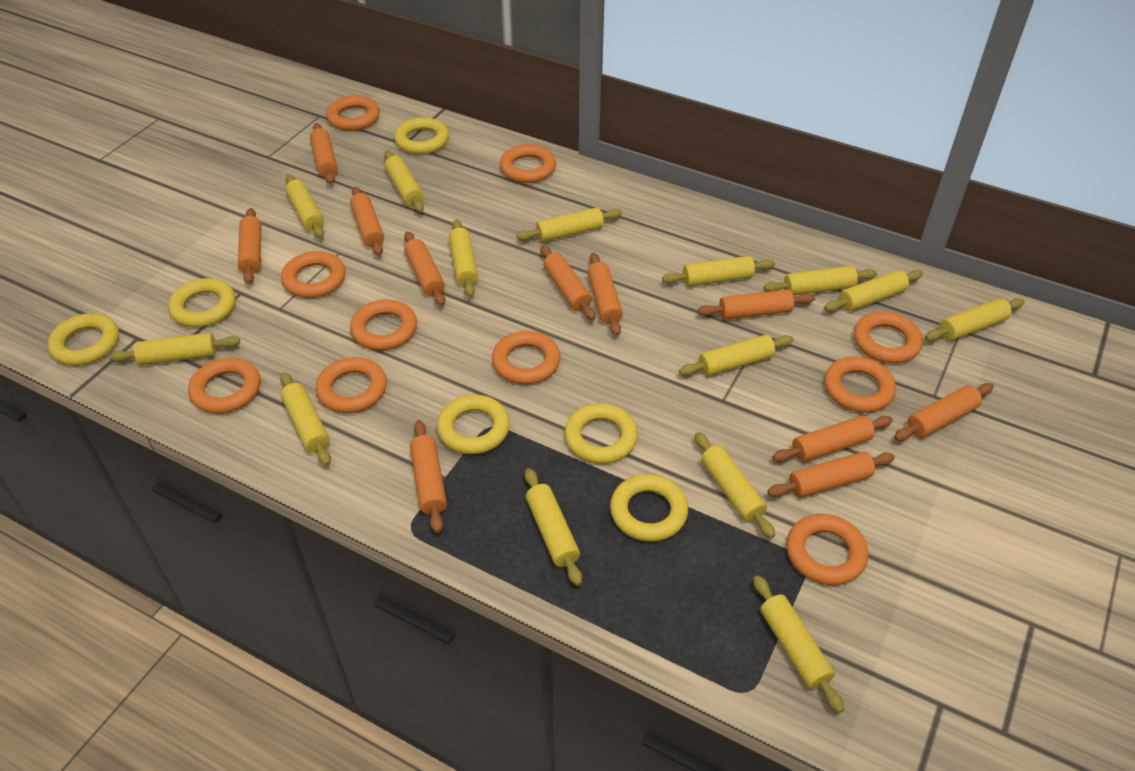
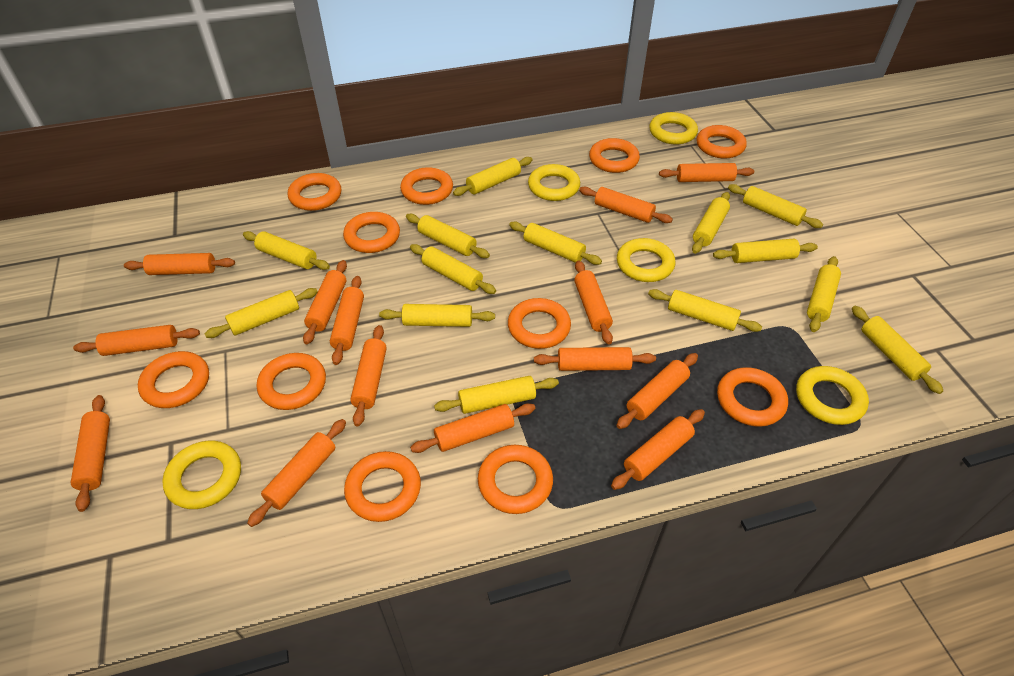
orange ring: [188,358,261,414] [281,251,346,298] [315,357,387,413] [326,95,380,131] [350,299,417,350] [492,331,561,384] [500,144,556,183] [786,514,868,585] [824,356,896,413] [854,311,923,363] = 10 -> [138,351,209,408] [257,353,326,410] [288,173,341,211] [343,212,400,253] [344,451,421,522] [400,167,453,205] [478,445,553,514] [508,298,571,349] [589,138,640,173] [697,125,747,158] [717,367,788,427] = 11
orange rolling pin: [238,208,261,284] [310,123,338,184] [350,186,384,256] [404,231,445,306] [410,420,447,533] [541,245,596,320] [587,253,623,336] [697,289,815,320] [767,452,895,498] [772,415,893,462] [894,383,994,441] = 11 -> [71,395,110,512] [73,325,200,356] [124,253,235,275] [247,419,346,527] [303,260,347,345] [330,276,364,365] [350,325,387,427] [410,403,535,453] [534,347,656,371] [574,260,613,344] [579,187,673,223] [611,409,705,490] [616,353,698,429] [659,163,754,182] = 14
yellow ring: [48,313,119,366] [168,278,235,327] [394,117,449,154] [437,395,510,454] [564,403,638,464] [610,474,688,542] = 6 -> [162,441,241,509] [528,164,580,201] [617,238,675,282] [649,112,698,145] [796,366,869,425] = 5

